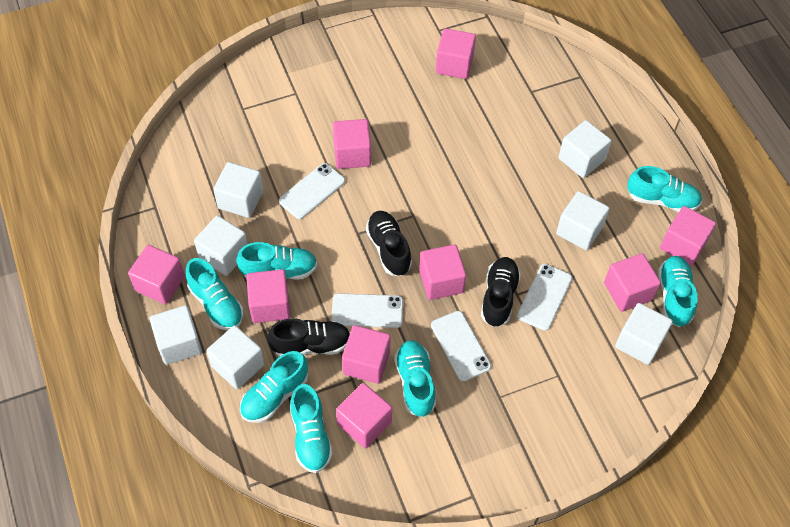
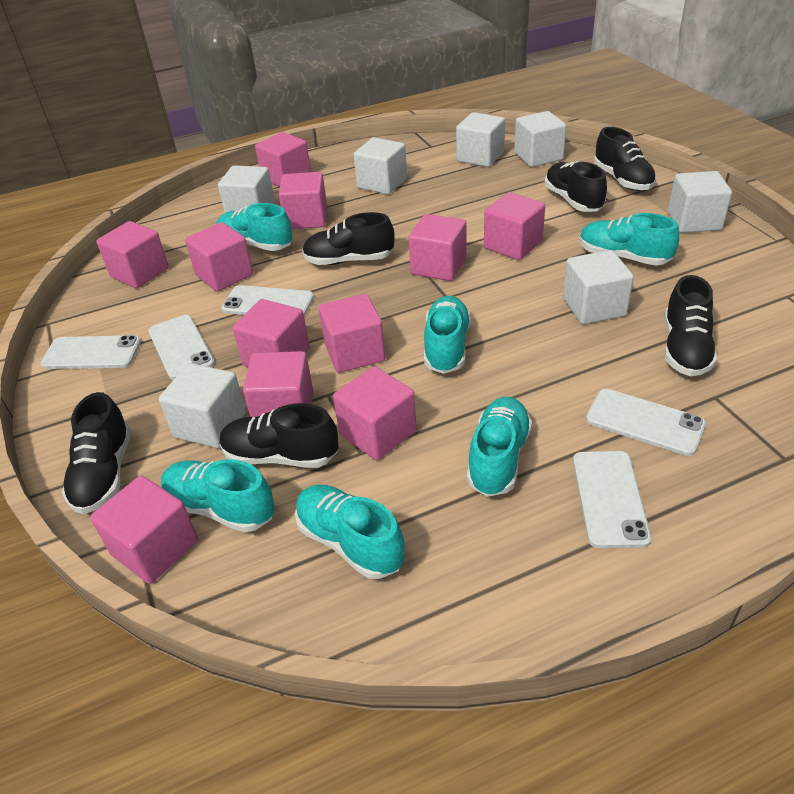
black shoe: [267,318,350,357] [366,211,412,276] [481,257,521,327] = 3 -> [62,392,131,514] [220,403,338,468] [302,212,394,265] [544,161,607,212] [594,127,656,191] [664,275,718,376] = 6
pink cube: [128,245,185,304] [246,269,290,323] [333,119,371,169] [336,383,392,448] [342,325,391,384] [419,244,466,300] [436,28,476,79] [604,253,661,312] [660,206,716,266] = 9 -> [90,475,198,584] [96,221,169,288] [185,222,253,292] [233,299,310,367] [243,351,313,417] [255,132,311,187] [279,172,327,229] [319,294,385,373] [333,366,417,460] [408,214,466,281] [484,192,545,260] = 11
turquoise shoe: [186,258,244,330] [236,242,317,280] [240,351,308,423] [290,384,333,473] [394,340,436,417] [627,166,702,212] [658,256,698,327] = 7 -> [161,459,275,533] [217,203,293,251] [295,485,405,579] [424,296,471,374] [467,397,532,497] [580,213,679,265] = 6
white phone: [279,163,345,219] [331,293,403,328] [431,311,491,381] [517,264,573,331] = 4 -> [40,335,141,369] [148,315,215,380] [221,285,314,317] [573,451,652,548] [586,389,706,456] = 5

